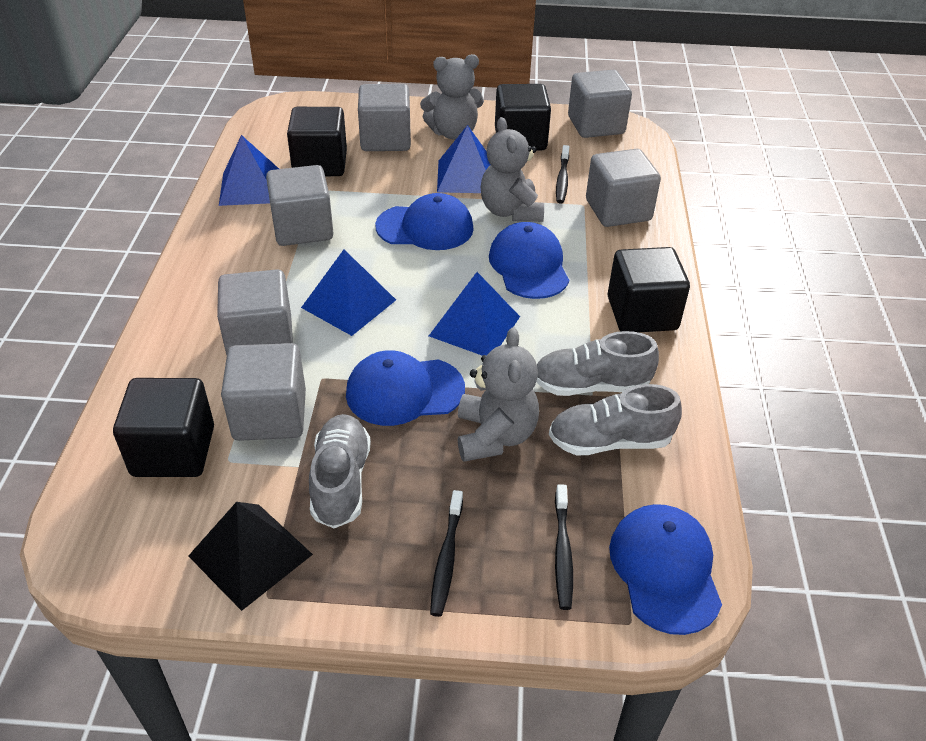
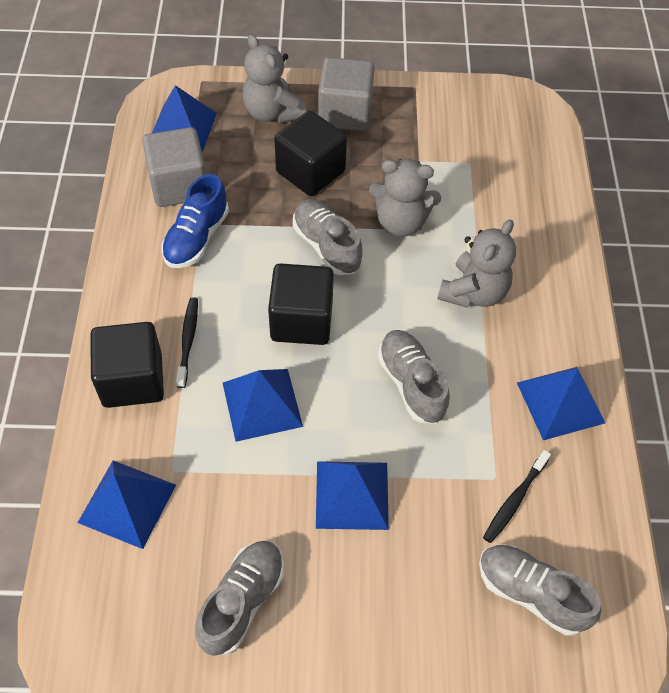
black cube: [113,378,214,477] [287,107,347,176] [495,84,551,150] [608,247,690,333] = 4 -> [90,322,164,408] [268,263,334,345] [274,111,347,196] = 3
black pyramid: [188,502,313,611] = 1 -> none = 0
black toothbrush: [430,490,463,617] [555,484,573,610] [556,145,569,203] = 3 -> [176,297,198,388] [483,450,551,543] = 2
blue cap: [346,350,465,426] [375,193,474,250] [489,222,569,299] [609,504,722,635] = 4 -> none = 0
blue pyramid: [219,135,279,206] [301,250,396,336] [429,272,520,356] [437,125,490,193] = 4 -> [78,461,176,549] [152,85,217,152] [223,369,303,442] [316,461,389,530] [517,367,605,440] = 5
blue shoe: none = 0 -> [161,174,229,268] = 1
grey cube: [217,269,293,355] [221,343,306,441] [266,165,333,246] [358,84,411,151] [568,70,632,138] [586,149,661,227] = 6 -> [142,127,206,207] [318,57,375,131] = 2
grey shoe: [309,414,371,528] [536,331,659,396] [549,384,682,455] = 3 -> [195,541,284,656] [293,199,362,275] [378,330,450,424] [479,544,602,636] = 4

